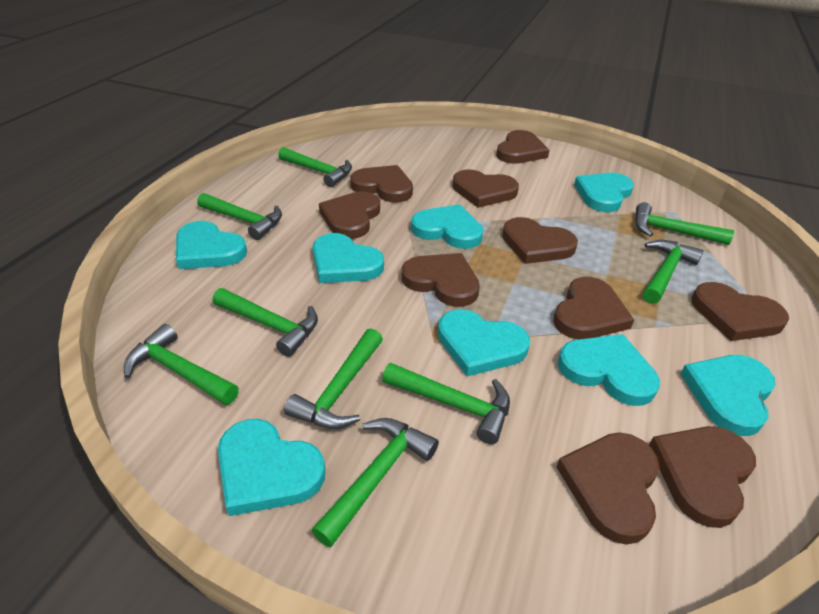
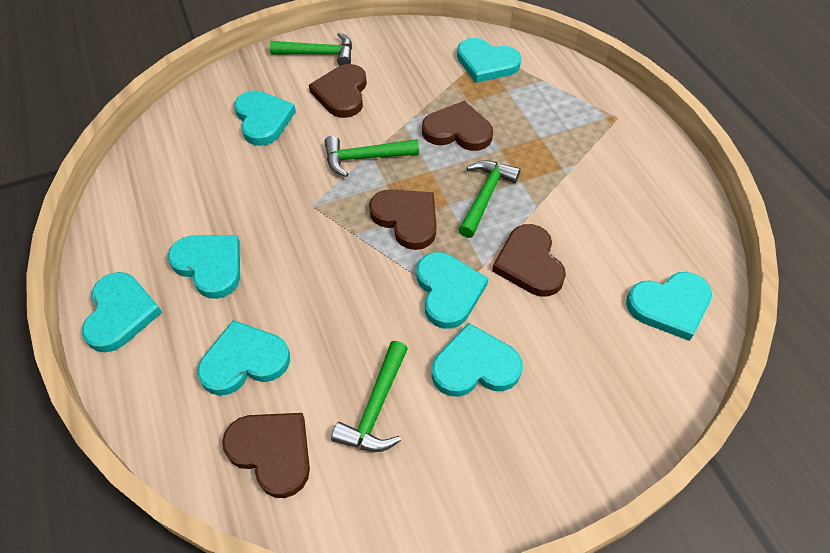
brown heart: [319,191,380,239] [350,165,413,203] [402,253,480,307] [453,169,519,208] [496,130,549,164] [502,217,578,264] [553,277,634,340] [557,432,660,545] [649,426,756,528] [692,282,789,341] = 10 -> [222,413,310,498] [309,64,367,118] [369,189,437,250] [422,101,493,151] [492,224,566,297] = 5
green hammer: [124,324,239,405] [197,193,282,240] [213,288,318,357] [278,147,352,187] [284,328,383,429] [312,418,439,548] [382,363,510,444] [635,202,734,245] [643,240,704,304] = 9 -> [270,32,352,66] [325,136,419,177] [331,341,408,452] [458,160,520,238] = 4

